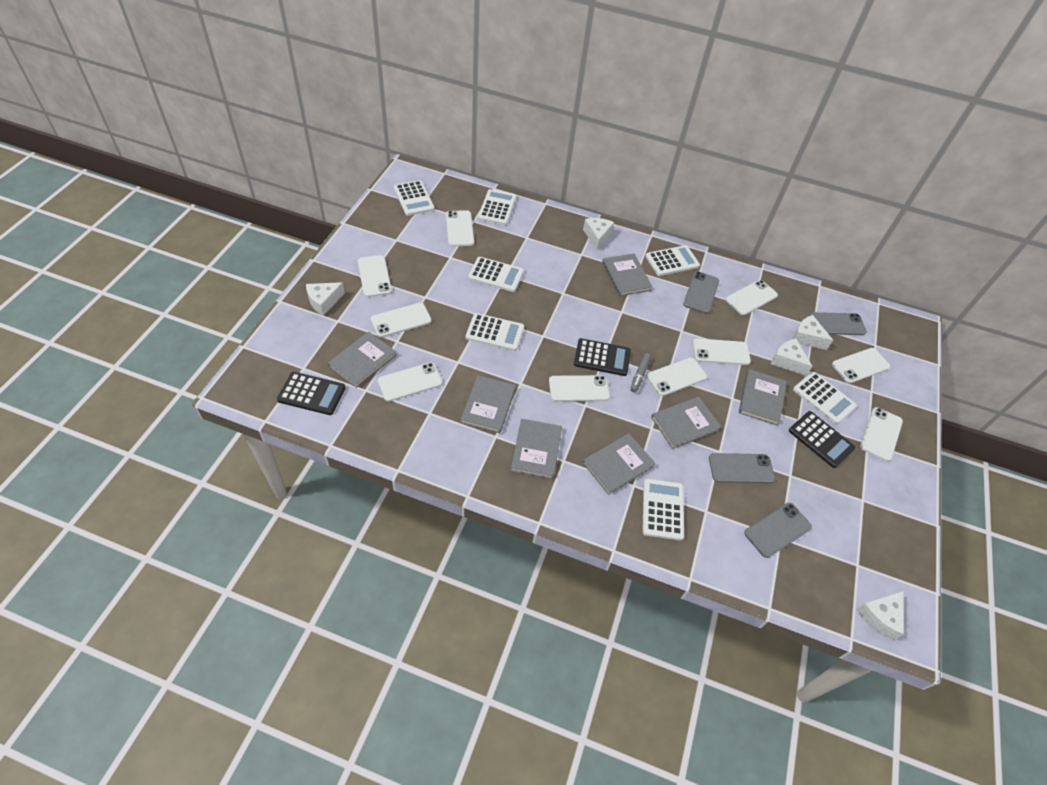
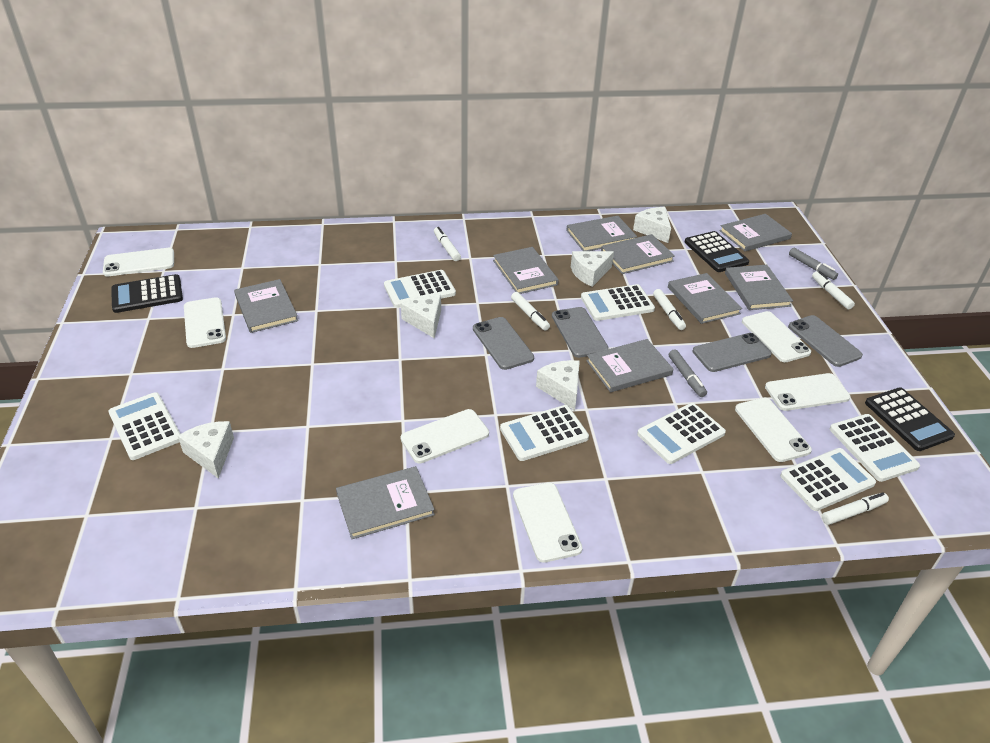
grey book: [328,332,397,388] [460,375,516,433] [511,419,562,479] [583,433,656,495] [602,254,653,296] [651,397,721,449] [739,369,787,426] = 7 -> [234,279,298,333] [336,466,435,539] [493,247,559,294] [566,216,637,251] [586,339,673,392] [601,234,675,274] [668,273,742,324] [719,214,792,251] [725,265,793,310] = 9
grey marker: [630,353,651,393] = 1 -> [669,349,707,397] [789,248,838,280] = 2
white marker: none = 0 -> [434,227,461,261] [511,292,550,331] [653,289,686,330] [812,271,855,309] [822,492,889,525] = 5
white phone: [358,255,392,297] [371,303,431,337] [378,362,442,402] [446,210,474,246] [549,375,610,402] [647,357,707,396] [693,338,751,365] [726,280,778,315] [832,348,890,383] [860,407,903,461] = 10 -> [103,248,174,276] [184,297,226,348] [401,409,489,463] [513,482,582,563] [735,398,812,462] [742,311,811,362] [765,373,850,411] = 7

